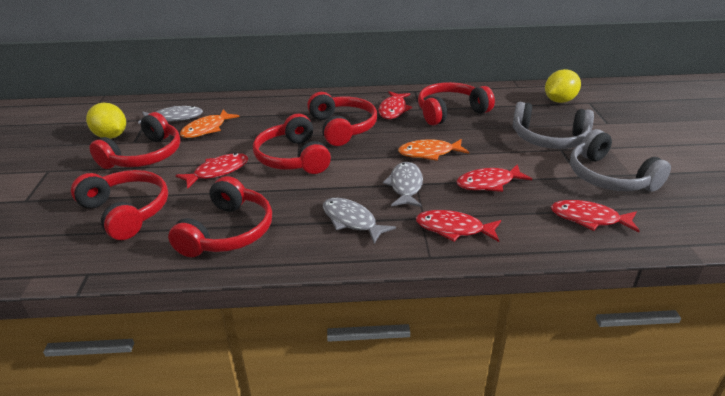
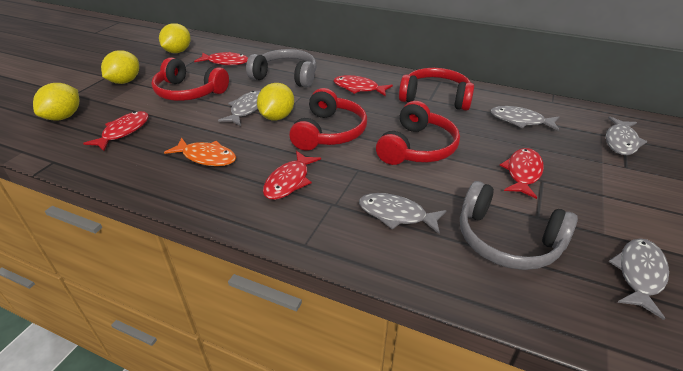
grey fish: [138,106,203,124] [323,198,396,244] [383,162,423,207] = 3 -> [218,91,260,126] [359,193,447,234] [490,106,559,131] [606,116,647,155] [608,238,669,320] = 5
orange fish: [180,109,240,138] [398,139,469,161] = 2 -> [164,138,236,166] = 1
red headphones: [71,170,168,240] [89,112,181,169] [168,176,272,257] [253,114,331,174] [307,92,377,146] [418,82,495,125] = 6 -> [151,57,229,101] [289,88,367,151] [376,101,460,165] [399,68,474,111] = 4
yellow lemon: [86,103,126,139] [545,69,581,103] = 2 -> [33,83,80,121] [101,50,139,84] [159,23,191,53] [257,83,294,121] = 4

